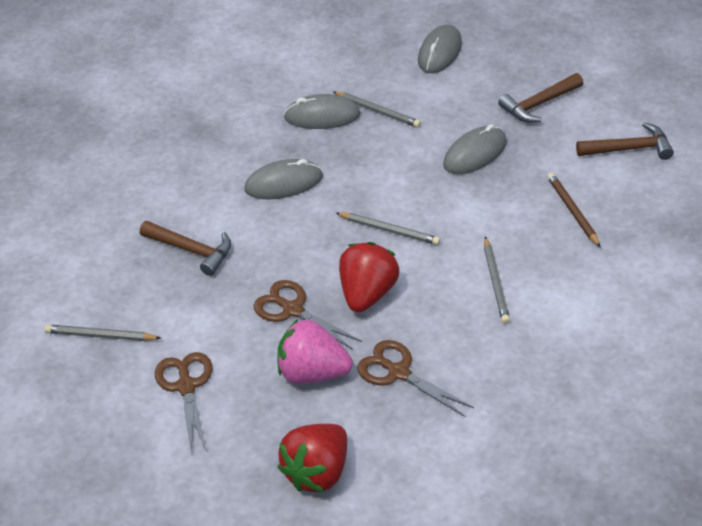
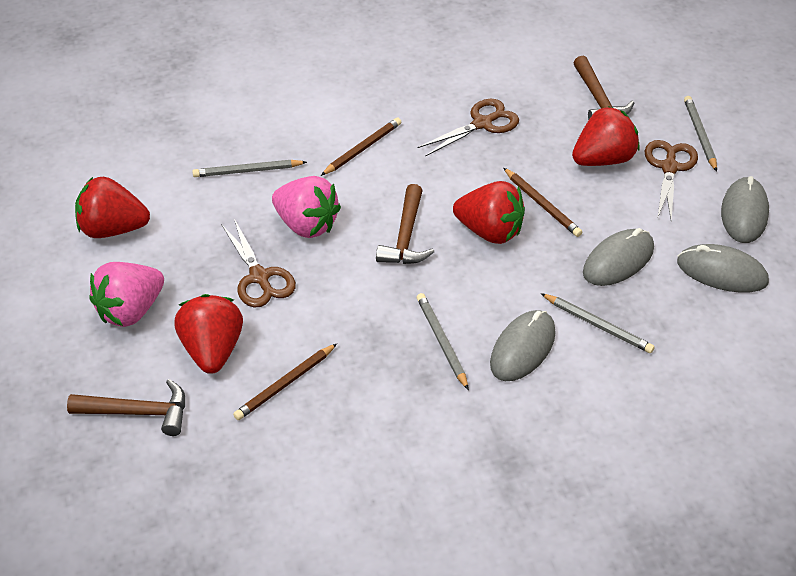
brown pencil: [547,173,601,248] = 1 -> [233,344,337,420] [321,117,401,176] [504,168,582,237] = 3
pink strawberry: [277,319,353,384] = 1 -> [89,262,164,327] [272,176,341,238] = 2
red strawberry: [278,424,347,492] [339,242,399,312] = 2 -> [75,177,150,238] [174,294,243,374] [453,181,525,244] [572,106,639,166] = 4

